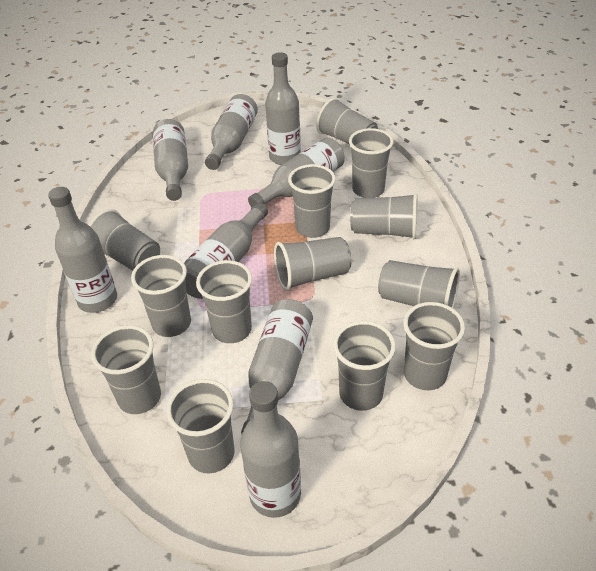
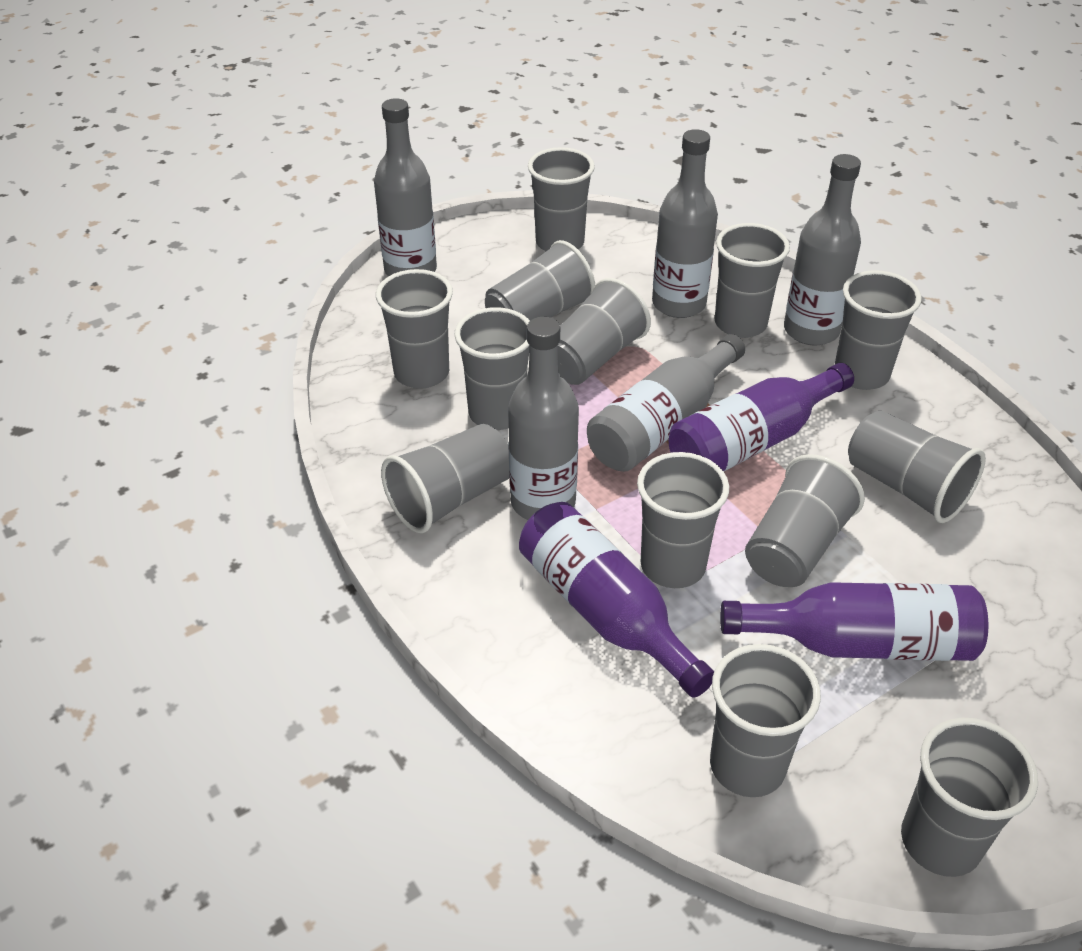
grey bottle: [48,187,117,313] [153,119,188,201] [184,202,268,299] [205,94,258,170] [240,381,301,518] [241,299,313,435] [248,137,345,207] [265,52,301,165] = 8 -> [374,98,437,277] [508,317,579,520] [587,334,745,472] [652,129,718,318] [784,154,861,346] = 5
purple bottle: none = 0 -> [519,502,714,698] [669,363,854,471] [720,582,988,661] = 3

